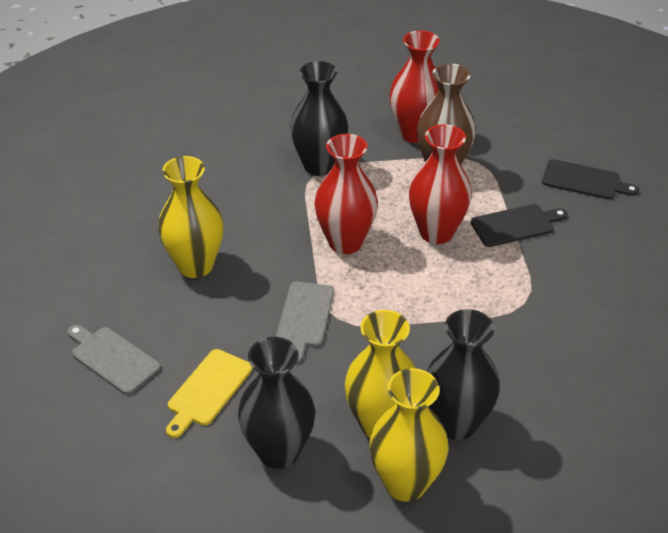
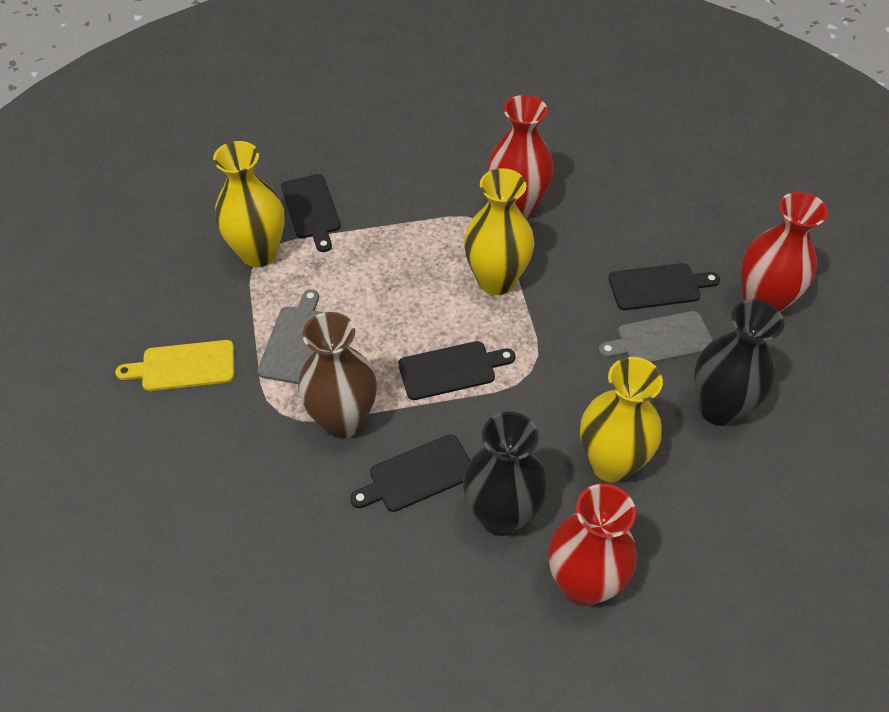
black cutting board: [471,204,568,247] [542,159,639,199] = 2 -> [281,174,341,252] [350,434,470,512] [398,341,516,400] [609,263,720,310] = 4
black vase: [238,337,315,469] [290,61,348,176] [427,309,500,440] = 3 -> [463,412,547,536] [694,299,784,426] = 2

